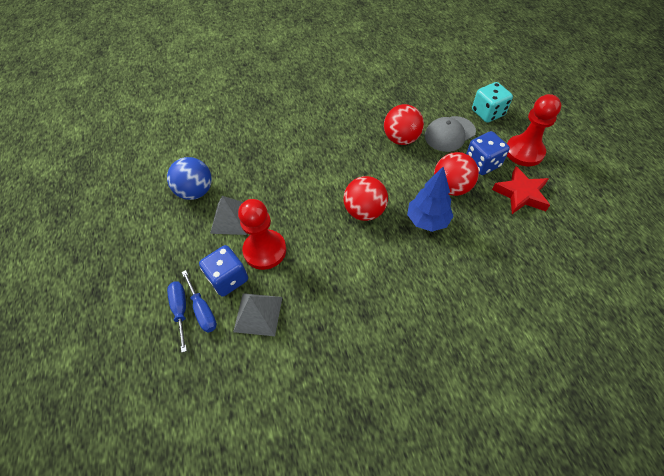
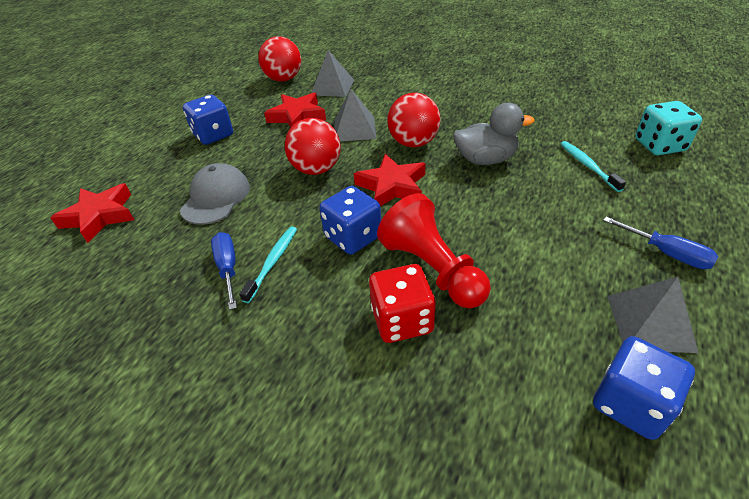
blue ball: [167,157,212,200] = 1 -> none = 0
blue dice: [199,245,248,297] [466,131,510,175] = 2 -> [183,95,233,145] [319,186,381,255] [593,336,695,440] = 3
blue tree: [407,166,454,232] = 1 -> none = 0
grey duck: none = 0 -> [453,103,535,165] = 1
grey pyramid: [210,196,247,235] [233,293,282,336] = 2 -> [311,50,354,97] [334,89,376,142] [607,277,699,353] = 3
red dice: none = 0 -> [369,264,436,343] = 1
red pawn: [238,199,286,270] [507,94,561,166] = 2 -> [377,193,491,308] = 1
red star: [492,166,550,214] = 1 -> [50,184,134,243] [264,93,326,128] [354,154,425,206] = 3
turquoise toothbrush: none = 0 -> [239,227,297,303] [561,141,626,192] = 2

